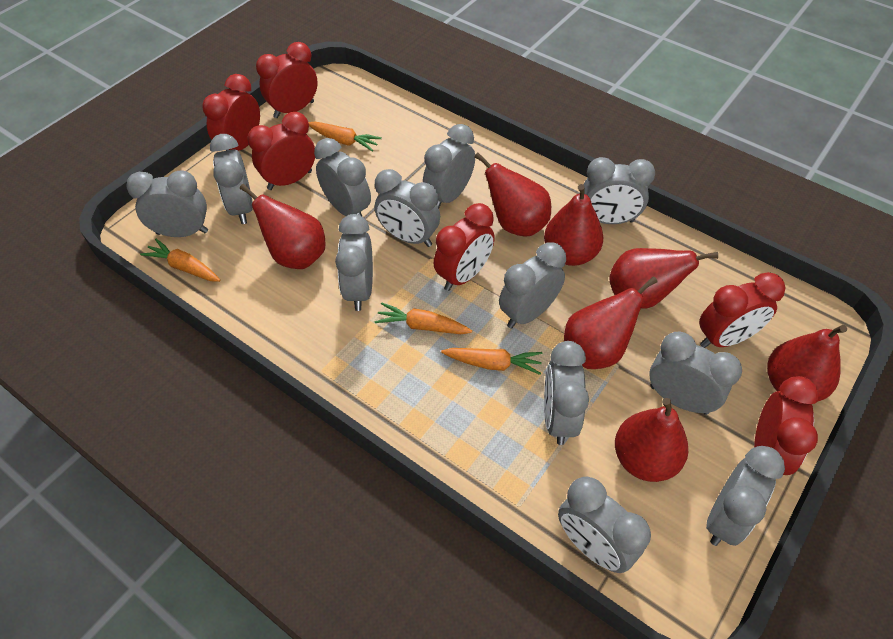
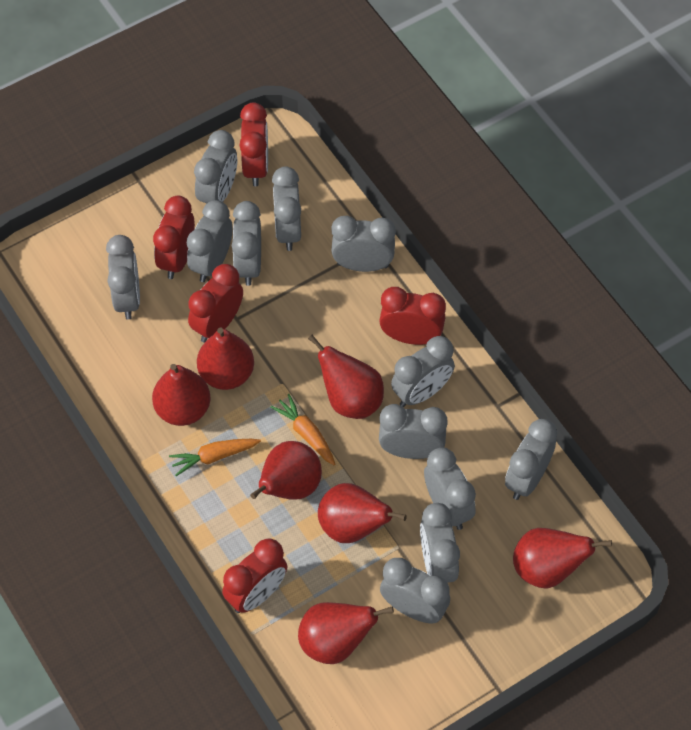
orange carrot: [140,239,220,282] [308,122,382,152] [375,302,472,334] [441,348,542,375] = 4 -> [169,439,261,476] [270,394,335,465] = 2
red clock: [202,74,260,151] [248,112,315,190] [256,42,318,118] [434,203,495,291] [699,272,786,348] [754,376,818,475] = 6 -> [153,196,195,279] [188,264,243,343] [222,538,287,613] [240,102,268,186] [379,287,446,345] = 5

